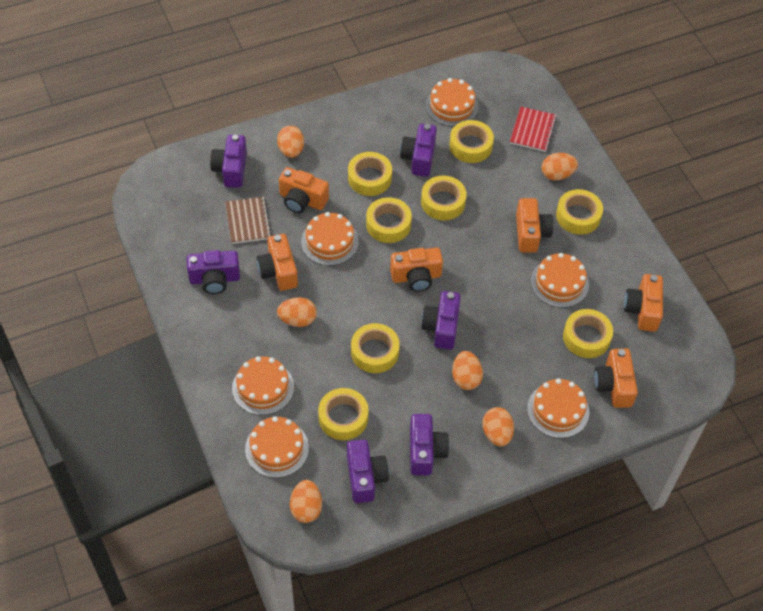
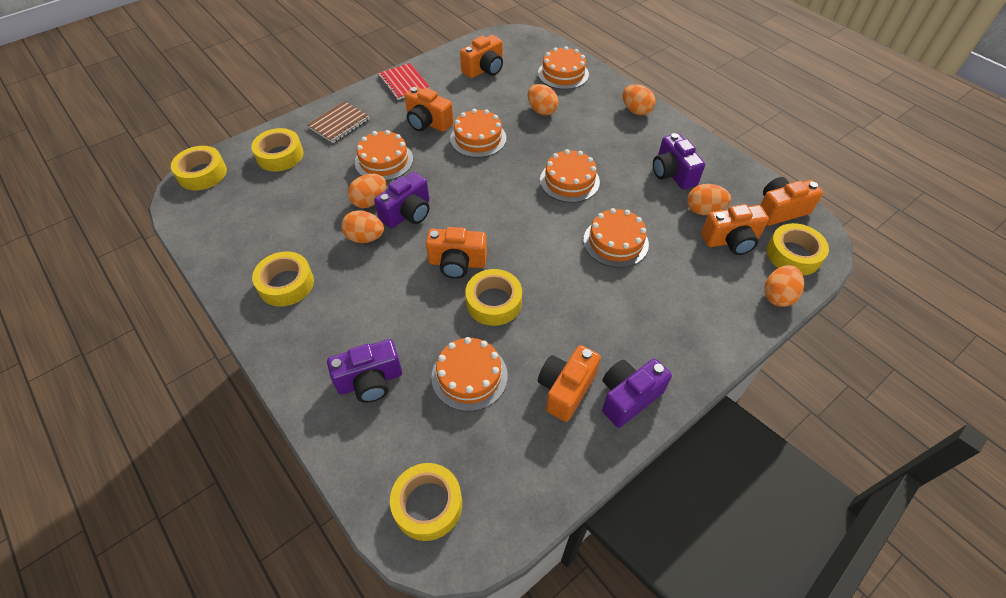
purple camera: [187,250,240,294] [210,135,247,188] [347,440,389,503] [400,124,437,177] [410,414,449,475] [421,291,461,350] = 6 -> [327,339,402,403] [374,172,430,228] [602,359,672,428] [653,133,705,190] = 4
yellow tape: [318,388,369,440] [348,152,392,196] [351,323,400,373] [366,197,412,243] [421,176,467,221] [449,120,494,163] [556,189,603,235] [563,309,613,358] = 8 -> [171,146,227,190] [251,128,304,172] [252,251,314,306] [390,463,462,541] [465,269,522,326] [767,223,829,275] = 6

